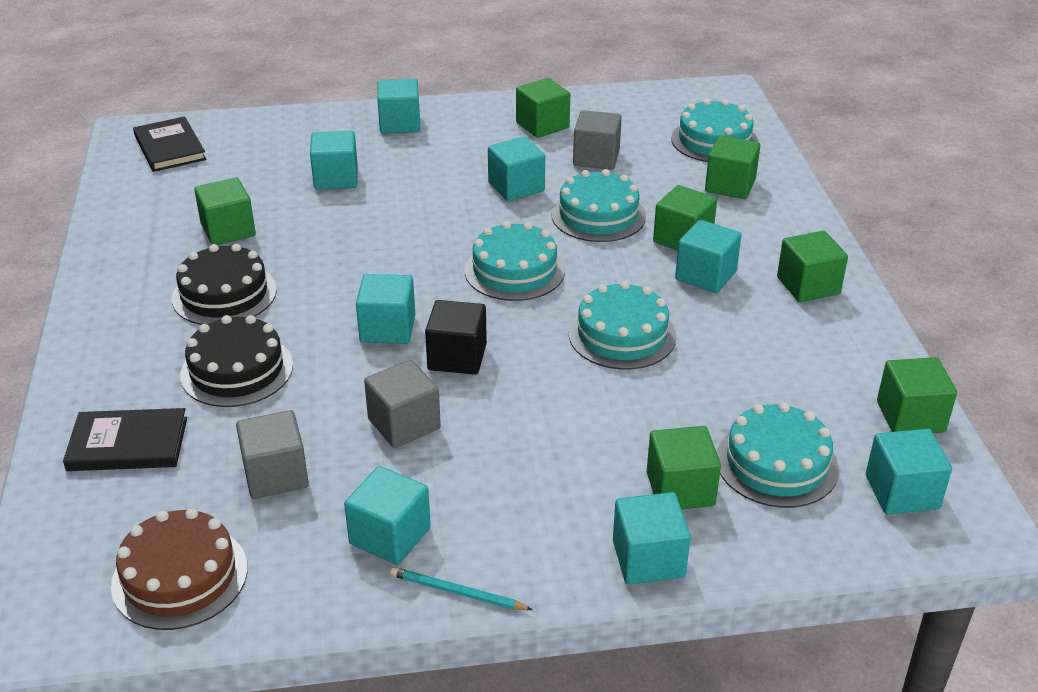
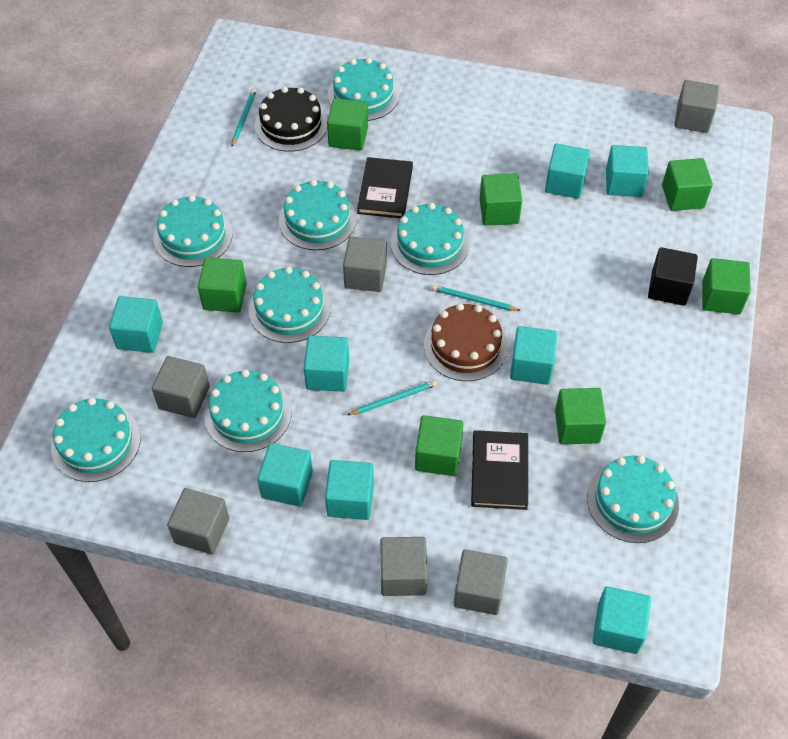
black cake: [172,244,277,325] [180,315,293,407] = 2 -> [255,87,327,152] = 1
grey cube: [236,410,309,499] [364,360,441,448] [573,110,622,170] = 3 -> [152,356,210,418] [167,488,229,555] [343,236,387,292] [380,537,427,596] [454,549,508,615] [674,80,719,133] = 6
turquoise cake: [465,221,565,301] [551,169,646,242] [569,281,676,370] [671,99,758,162] [717,402,839,508] = 5 -> [51,398,141,482] [153,195,233,267] [204,369,292,452] [248,267,331,343] [279,180,357,250] [328,58,399,121] [391,203,470,275] [587,455,679,543] = 8
turquoise pencil: [390,567,533,610] = 1 -> [231,88,257,147] [347,380,437,415] [432,285,521,311] = 3

